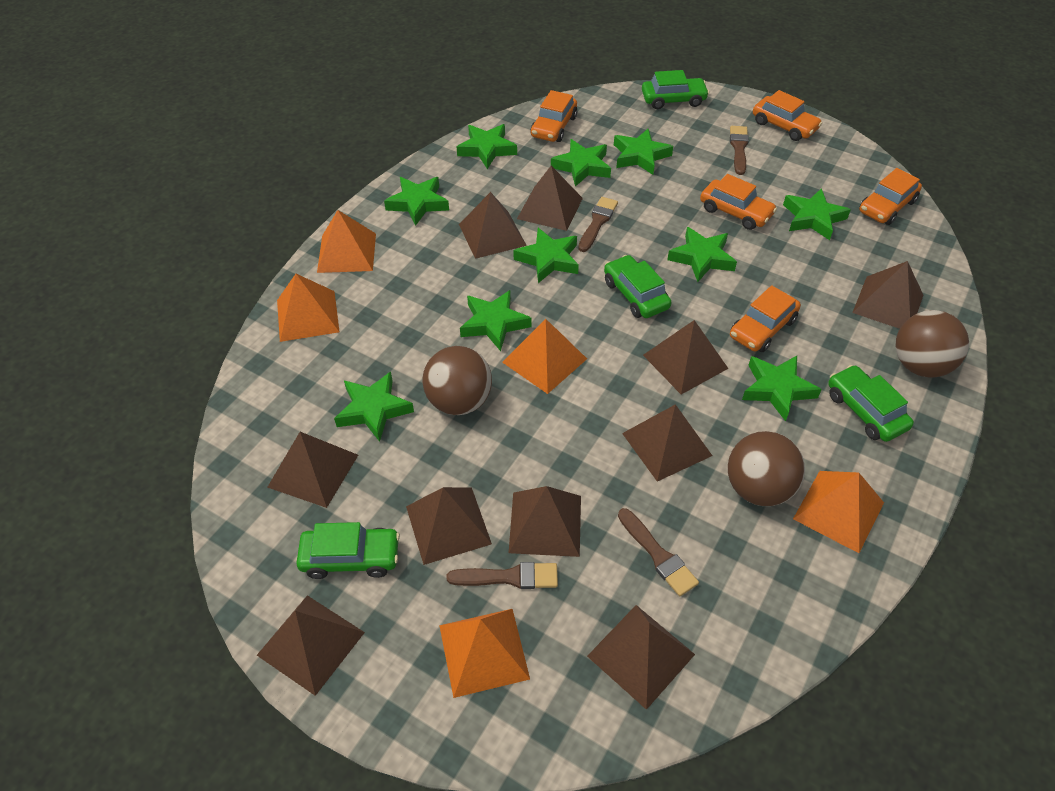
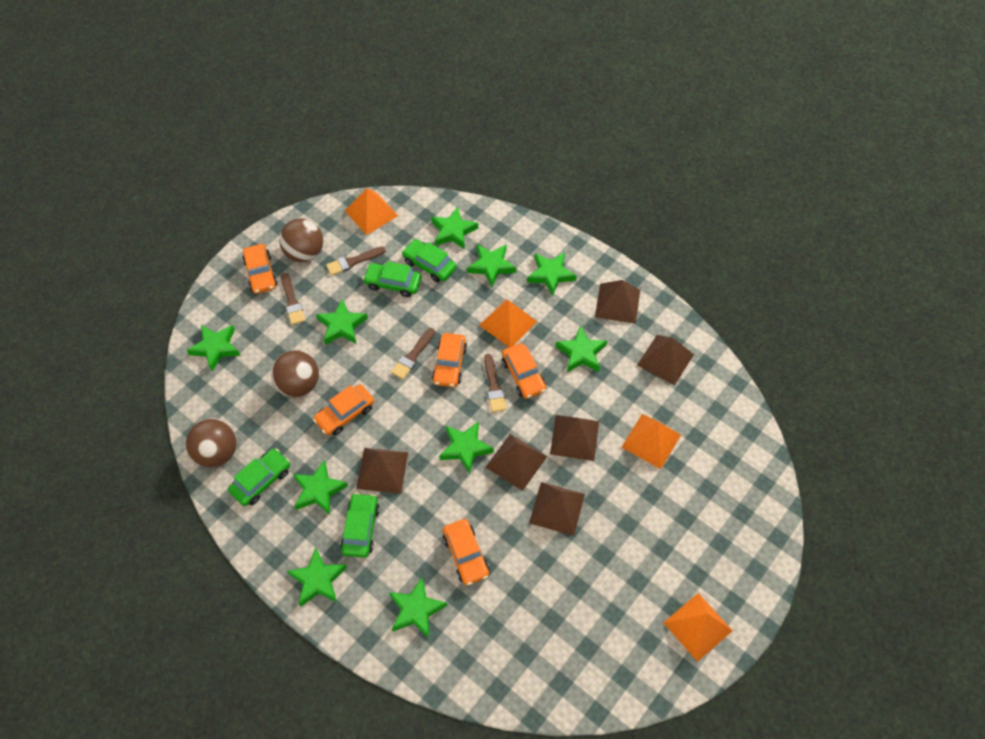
brown pyramid: [257,595,365,696] [267,432,358,508] [406,487,492,565] [459,192,527,259] [509,486,581,557] [517,166,583,231] [587,605,695,710] [622,404,712,482] [643,320,729,394] [852,261,923,329] = 10 -> [356,448,408,494] [486,434,547,491] [529,482,585,536] [550,415,599,461] [595,280,640,324] [637,335,694,386] = 6
orange pyramid: [277,274,339,342] [317,210,376,273] [439,609,530,698] [502,319,587,394] [793,471,884,553] = 5 -> [345,188,398,235] [479,299,537,347] [621,414,681,469] [663,593,733,662] = 4

